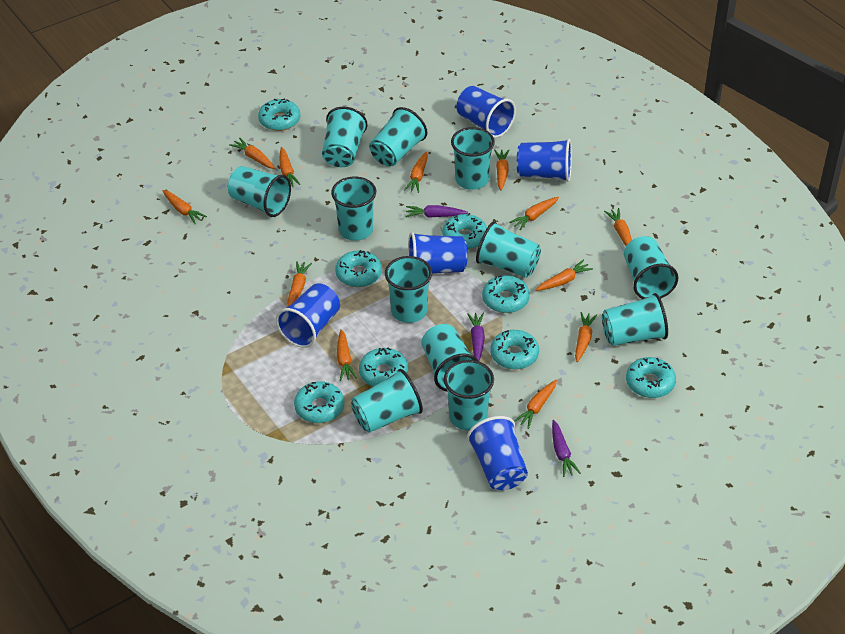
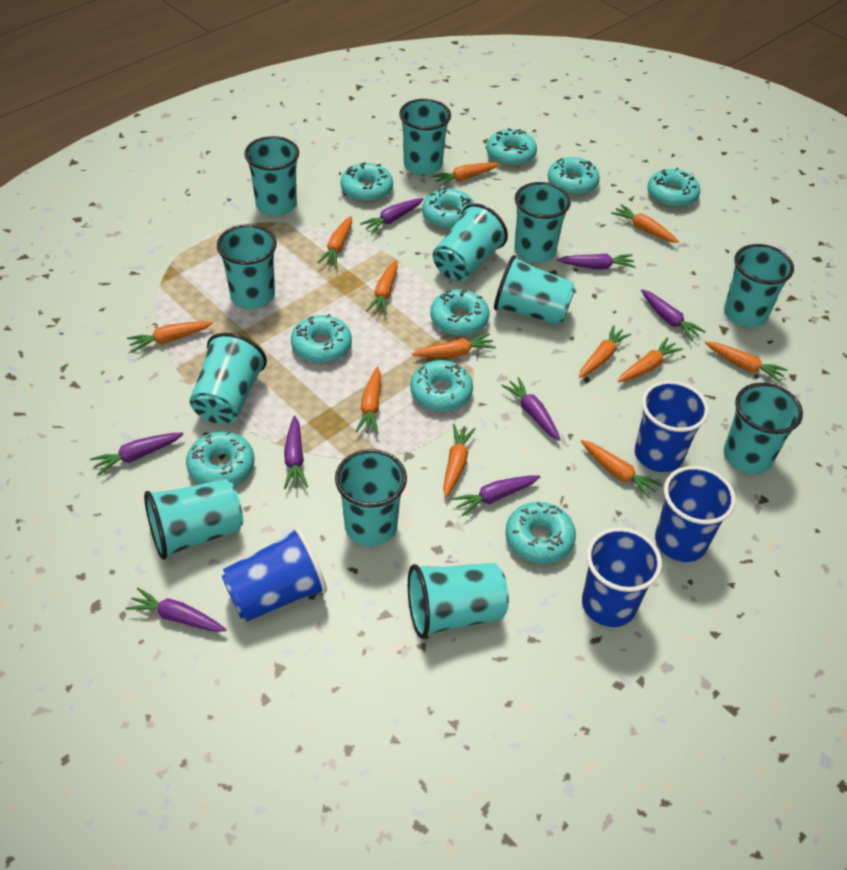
blue cup: [276,283,340,348] [408,232,467,274] [456,86,516,138] [467,416,528,490] [517,139,572,182] = 5 -> [221,527,327,622] [582,527,662,627] [635,381,709,472] [655,466,736,562] = 4
purple carrot: [406,205,468,218] [467,313,485,361] [552,420,581,477] = 3 -> [90,432,184,476] [126,588,227,632] [284,415,308,489] [360,198,424,234] [452,475,540,516] [501,377,561,441] [557,254,636,269] [641,289,706,341] = 8
turquoise donut: [258,98,301,131] [294,381,344,423] [335,250,382,287] [359,347,408,386] [442,213,487,250] [482,275,530,313] [490,330,539,369] [626,357,676,398] = 8 -> [186,431,254,485] [291,314,352,363] [340,162,393,202] [410,360,473,411] [422,188,474,229] [430,289,489,336] [486,128,537,166] [505,502,576,564] [548,157,600,196] [648,168,700,208] = 10

